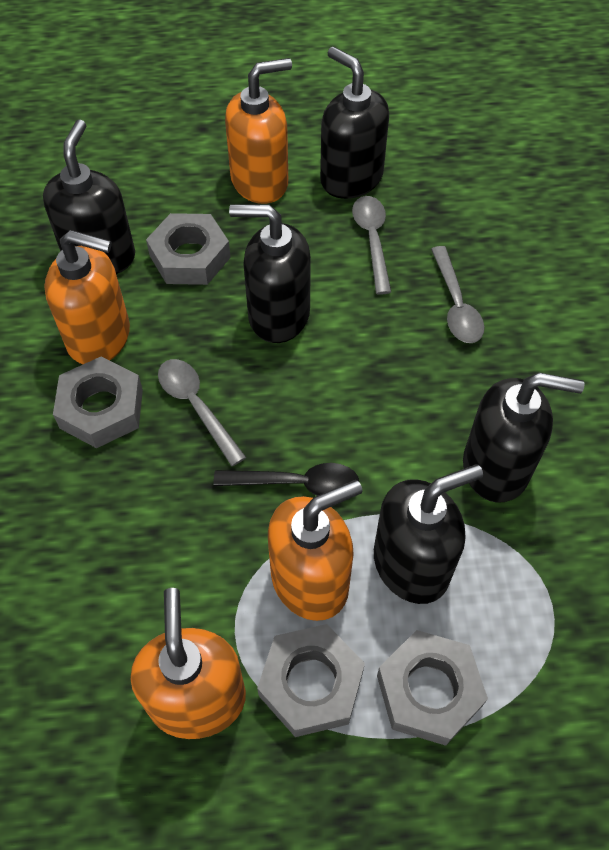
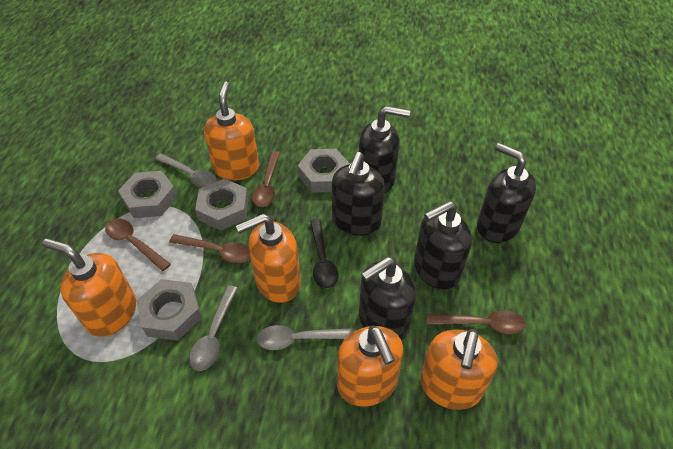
brown spoon: none = 0 -> [105,218,171,271] [169,234,250,263] [252,151,280,207] [426,310,526,334] = 4
orange soap dispenser: [44,230,130,364] [131,588,246,739] [225,58,292,204] [268,480,362,621] = 4 -> [42,239,136,337] [204,82,259,180] [236,214,301,303] [337,325,404,407] [420,329,498,410] = 5

